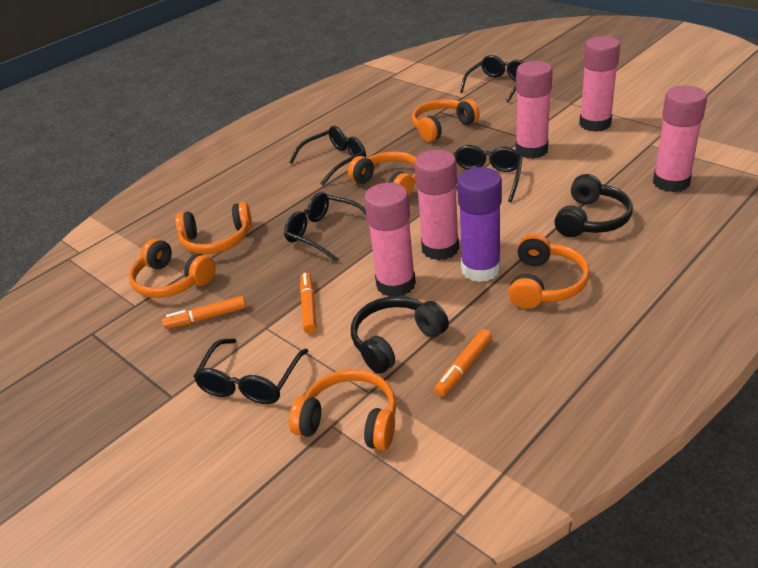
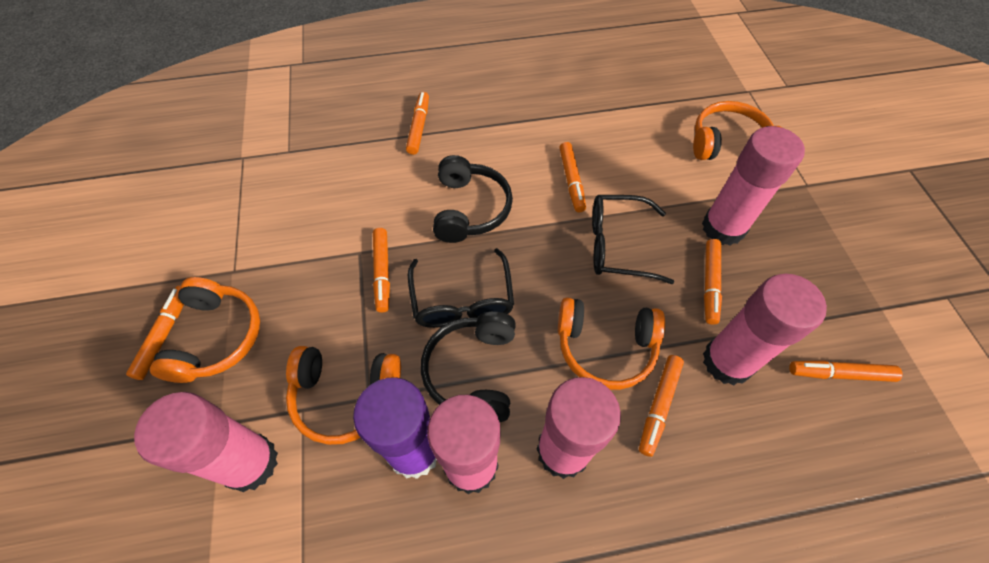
black glasses: [193,338,308,404] [284,192,366,262] [289,126,366,185] [453,145,523,202] [460,55,525,102] = 5 -> [408,248,514,328] [592,195,674,284] = 2
orange headphones: [129,239,215,298] [175,202,252,254] [289,369,396,451] [348,151,416,196] [412,99,480,142] [509,234,590,308] = 6 -> [150,277,260,383] [286,346,401,445] [558,297,665,390] [693,101,783,160] = 4
orange marker: [162,296,246,329] [300,273,317,334] [434,329,492,397] = 3 -> [126,286,184,380] [373,228,390,312] [406,92,429,155] [559,142,586,212] [639,355,684,457] [704,239,722,325] [789,361,903,382] = 7

